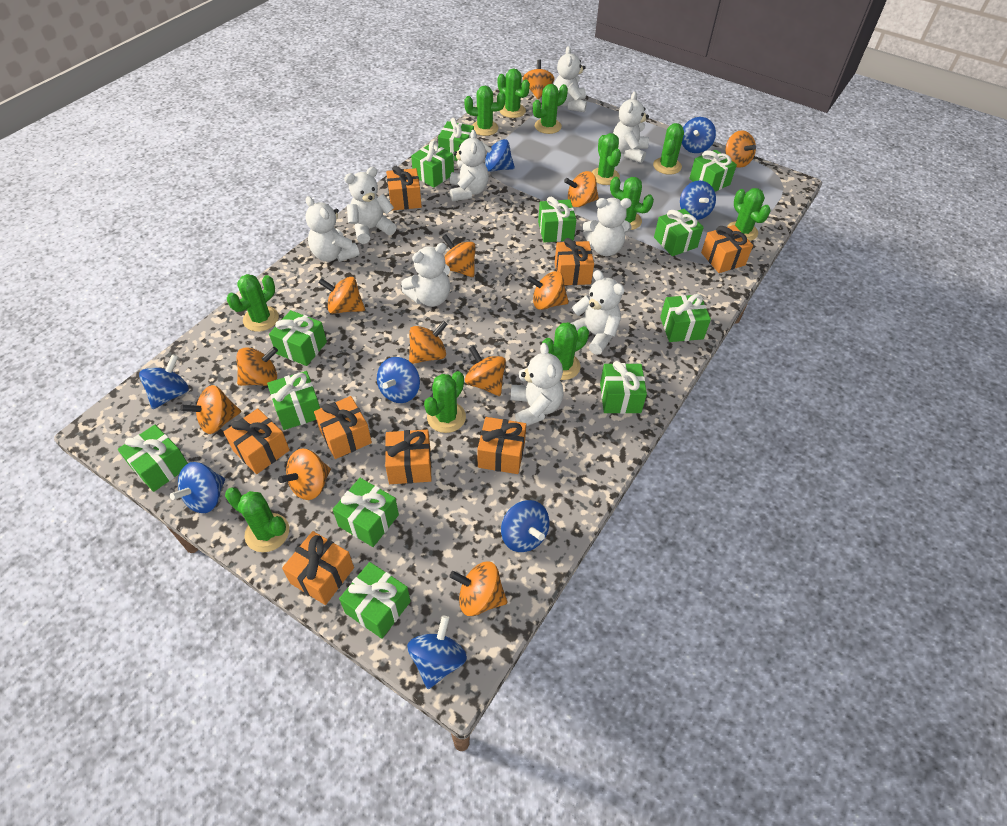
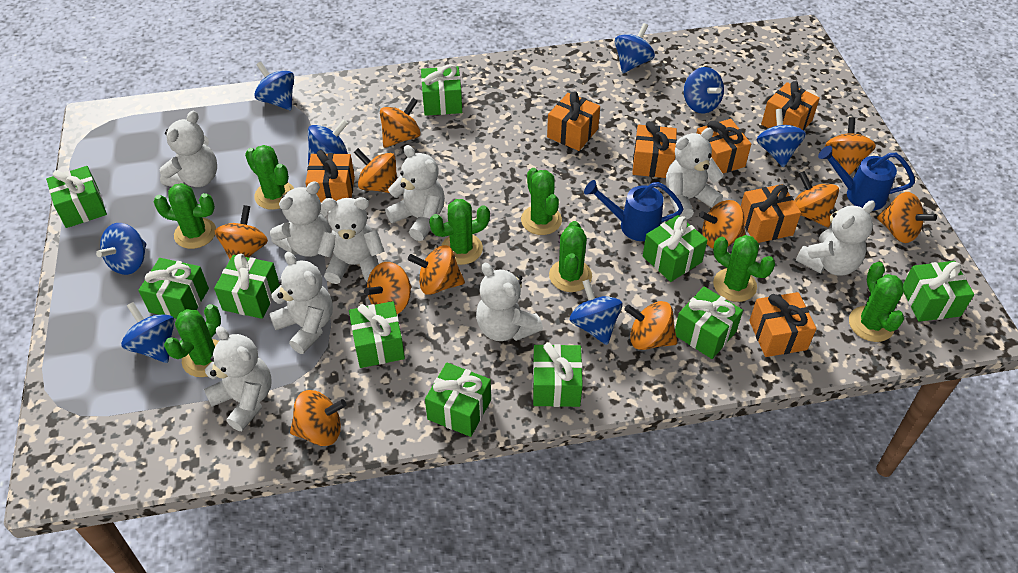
blue watering can: none = 0 -> [584,180,684,241] [818,146,915,210] = 2
green cactus: [225,488,289,552] [227,274,279,332] [424,371,466,433] [464,86,505,136] [498,69,530,118] [533,84,568,134] [542,322,589,380] [592,133,621,185] [610,177,654,230] [653,123,684,175] [727,188,771,241] = 11 -> [153,183,216,249] [164,304,221,377] [245,145,294,210] [429,199,490,265] [521,168,562,235] [549,221,592,292] [713,235,775,302] [849,262,904,342] = 8
green gift: [118,425,188,492] [267,371,320,430] [269,310,327,366] [332,478,399,547] [339,562,411,639] [411,140,454,188] [438,118,474,161] [538,197,576,242] [600,361,647,414] [654,208,704,256] [660,294,711,342] [689,150,737,192] = 12 -> [46,166,107,228] [138,258,209,319] [214,253,280,319] [349,301,405,368] [421,64,462,116] [425,363,491,437] [533,342,583,407] [643,215,708,282] [675,287,743,359] [903,261,974,322] = 10
orange gift: [224,408,290,474] [282,531,354,605] [314,396,372,459] [385,430,432,484] [386,166,422,211] [477,417,526,474] [555,238,594,285] [701,225,753,273] = 8 -> [305,150,355,203] [547,91,600,151] [632,121,677,178] [697,119,751,173] [741,184,801,243] [749,292,817,357] [761,81,820,131] = 7
orange spinning top: [180,385,241,434] [236,347,278,386] [278,448,331,500] [318,277,365,314] [409,321,448,364] [442,234,476,277] [449,561,508,616] [465,345,506,396] [523,59,555,99] [527,271,569,310] [564,171,599,207] [725,130,756,168] = 12 -> [215,205,268,259] [290,390,346,446] [354,148,397,193] [364,262,412,314] [380,98,421,148] [408,245,465,295] [624,301,678,350] [699,200,746,248] [794,171,839,228] [825,117,876,175] [877,192,937,243] = 11

